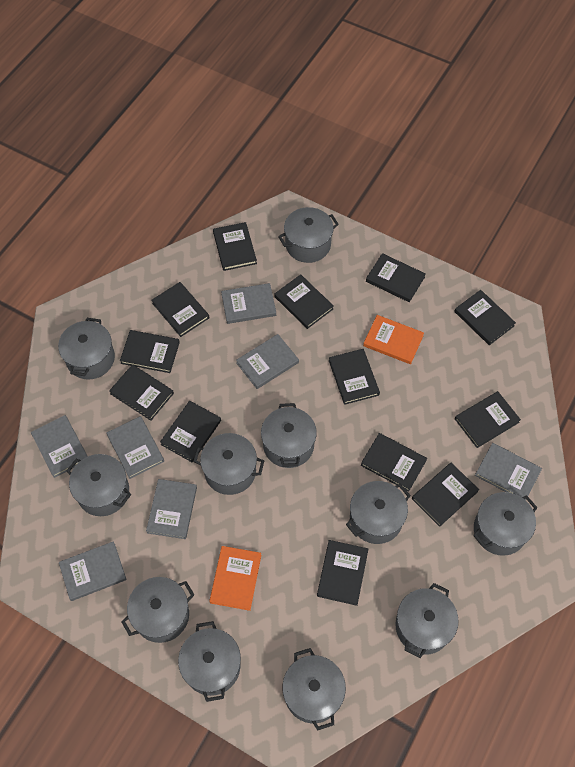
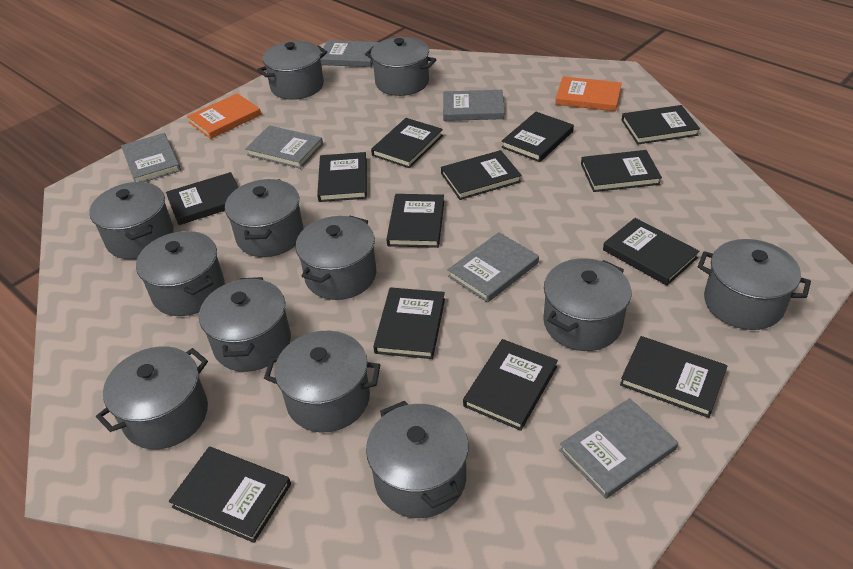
grey book: [31,415,88,478] [59,541,127,601] [107,416,164,479] [146,479,197,539] [221,283,276,324] [236,334,299,389] [475,443,542,500] = 7 -> [121,133,181,182] [245,125,323,169] [320,40,379,67] [443,90,505,121] [448,232,539,303] [559,398,678,499] = 6
grey pot: [58,318,115,379] [66,454,131,516] [121,577,195,643] [178,621,241,702] [193,433,264,495] [261,403,317,468] [278,207,339,263] [283,648,346,731] [346,481,411,544] [395,583,458,658] [473,492,538,556] = 11 -> [89,182,174,259] [96,346,208,449] [136,231,225,316] [199,277,291,372] [225,179,304,257] [257,41,327,100] [264,331,380,432] [296,215,376,300] [365,37,436,96] [366,401,469,518] [543,258,631,351] [698,239,811,330] = 12

